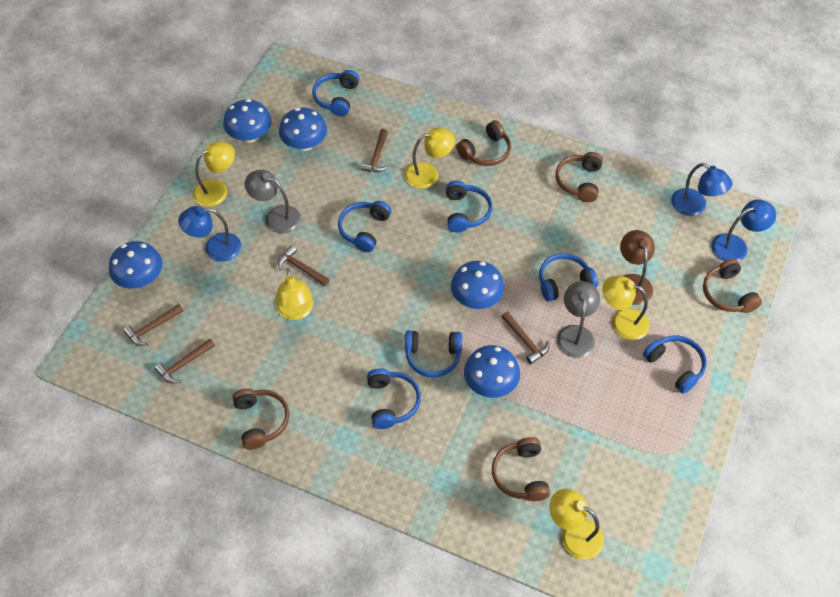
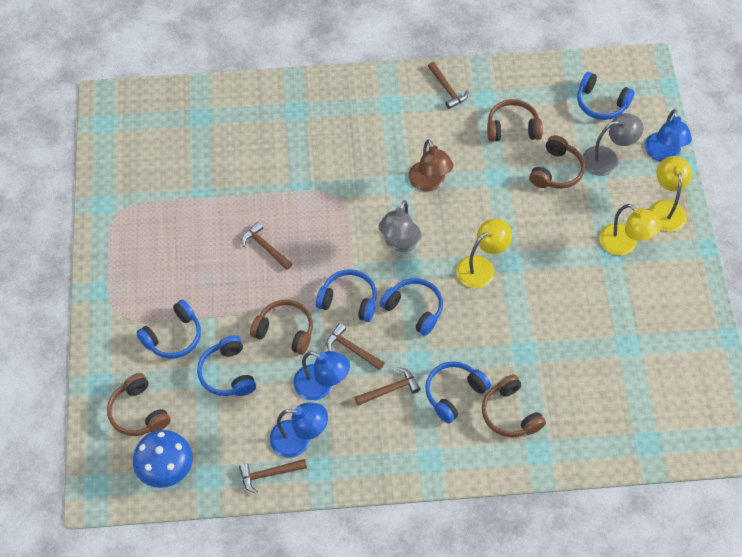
blue headphones: [312,70,359,116] [338,201,391,252] [367,368,421,429] [405,330,462,378] [446,181,493,233] [539,253,598,302] [643,336,707,394] = 7 -> [136,300,201,359] [197,336,256,396] [316,269,377,322] [380,278,443,336] [425,361,491,423] [577,72,635,120] = 6
blue mushroom: [109,241,162,289] [223,99,272,143] [279,108,327,151] [451,261,504,309] [464,345,520,398] = 5 -> [133,430,193,488] = 1
yellow lamp: [193,142,235,207] [276,268,313,320] [404,128,455,189] [549,488,604,560] [602,276,650,340] = 5 -> [456,218,512,288] [599,204,661,256] [650,156,692,232] = 3

